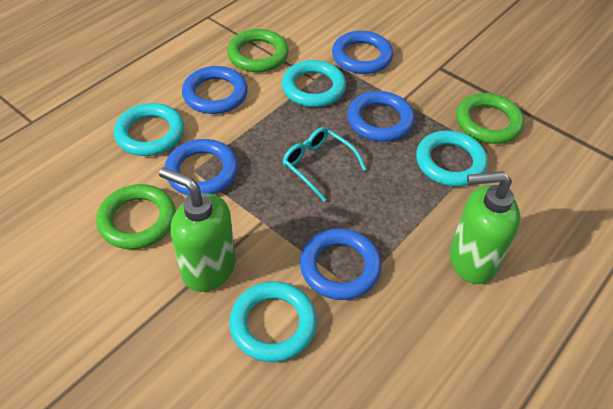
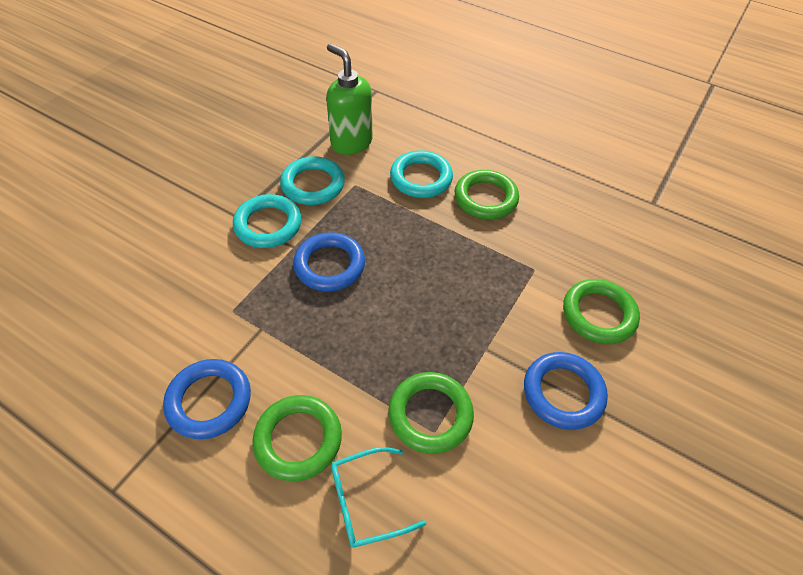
blue ring: [165,139,238,196] [182,66,248,114] [300,228,382,300] [332,31,393,74] [347,91,415,142] = 5 -> [163,359,251,439] [293,232,365,291] [524,352,608,430] = 3
green ring: [96,184,176,249] [227,29,289,72] [456,93,524,144] = 3 -> [252,395,342,481] [388,372,474,454] [455,170,519,219] [563,279,640,344] = 4
green soap dispenser: [159,167,236,292] [450,171,520,284] = 2 -> [326,43,373,155] = 1
turquoise ring: [114,103,184,156] [229,281,317,362] [282,60,346,107] [416,130,488,187] = 4 -> [233,194,302,248] [280,156,345,205] [390,150,453,198] = 3

